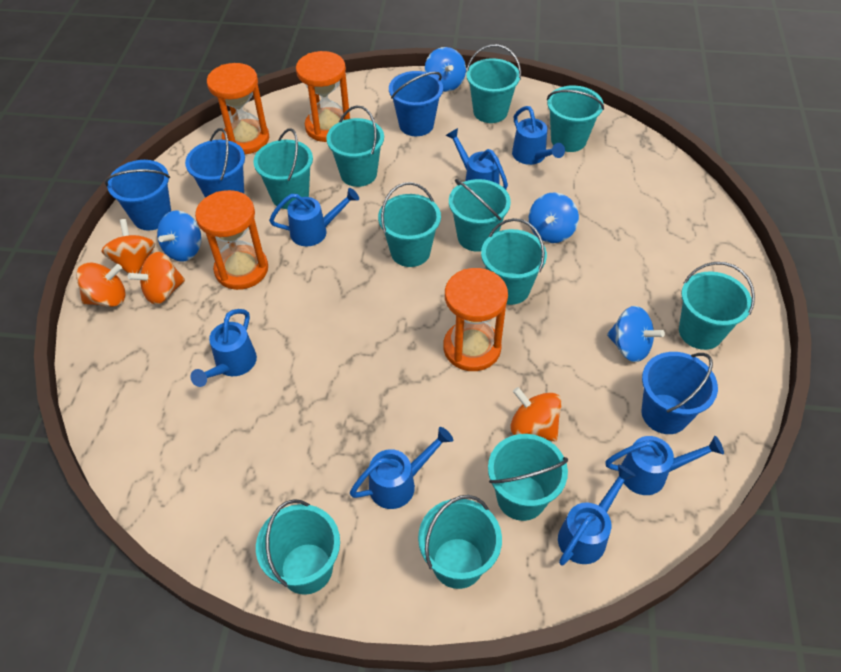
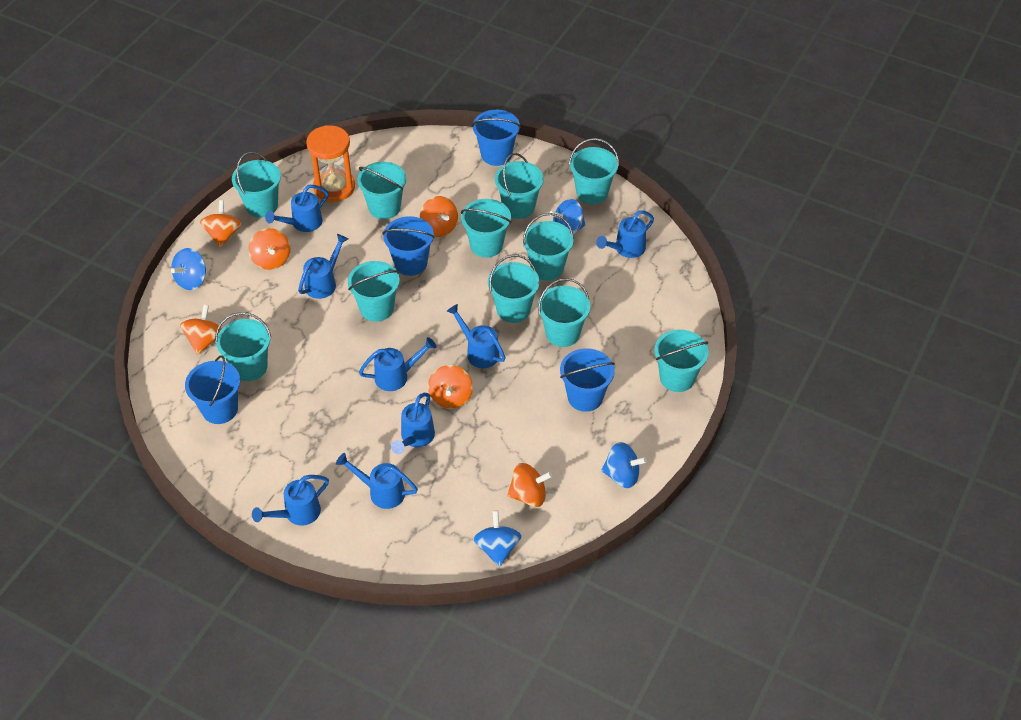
blue watering can: [190,309,257,387] [269,188,359,246] [350,427,453,509] [445,128,508,190] [512,106,565,165] [558,464,636,566] [605,436,724,495] = 7 -> [252,475,329,526] [265,185,329,232] [298,234,348,299] [336,453,418,509] [359,337,436,391] [391,393,435,454] [447,304,506,368] [596,210,654,258] = 8
orange hourglass: [195,190,268,290] [207,63,269,154] [296,51,350,142] [443,268,508,371] = 4 -> [306,125,355,202] = 1
orange spinning top: [76,262,125,307] [101,219,155,273] [128,252,185,305] [510,387,562,441] = 4 -> [180,305,222,355] [200,200,242,248] [248,228,291,270] [420,196,458,237] [428,365,473,409] [507,463,552,507] = 6

